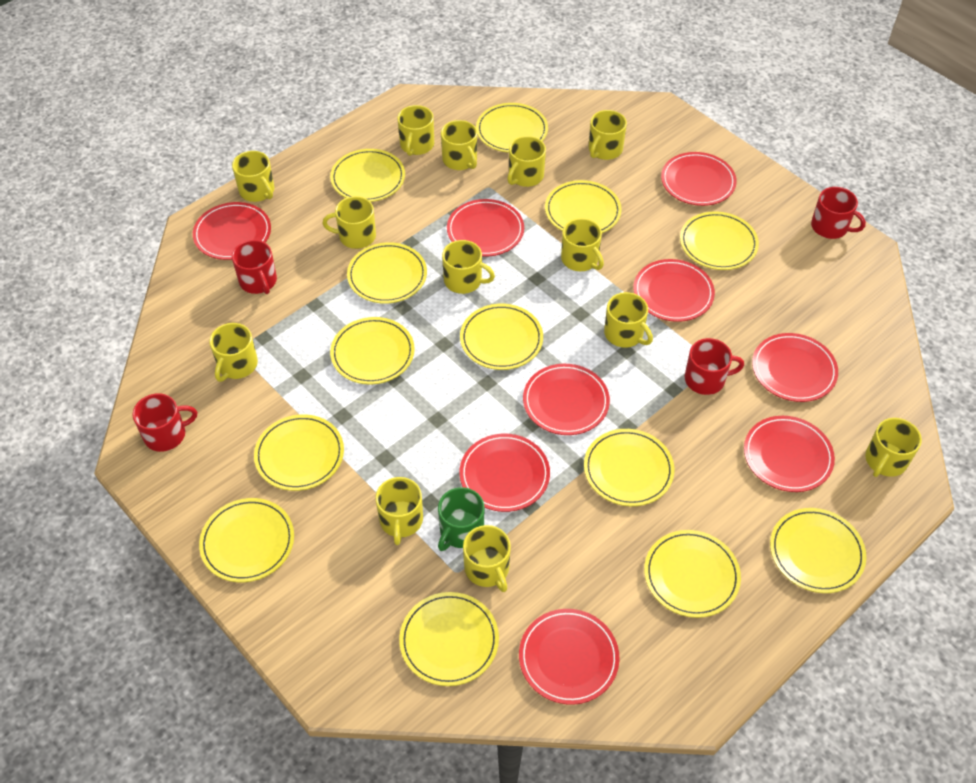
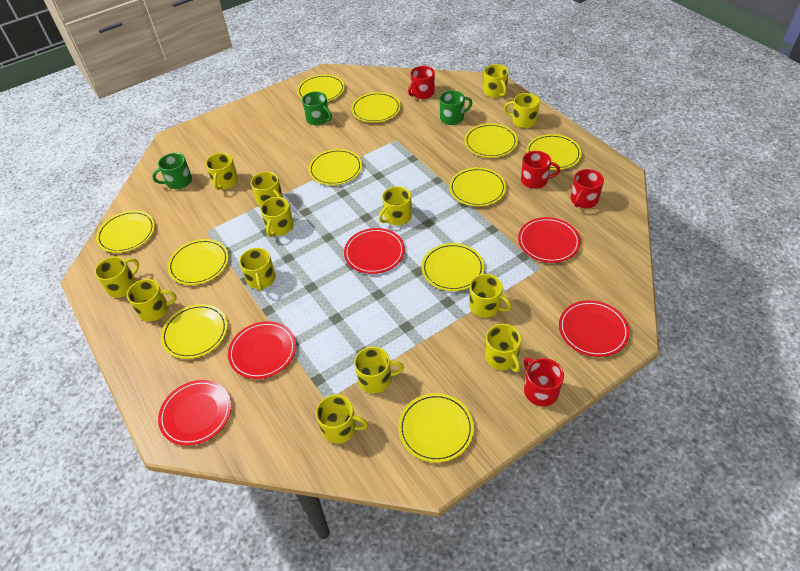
green mug: [438,487,484,551] = 1 -> [152,153,192,189] [302,91,332,126] [440,90,472,125] = 3
red plate: [193,202,271,260] [447,199,524,257] [460,434,550,512] [519,609,619,705] [523,364,610,435] [633,259,715,322] [661,152,737,206] [744,416,835,492] [752,333,838,402] = 9 -> [158,380,231,446] [228,321,296,379] [344,228,405,274] [518,217,581,263] [559,300,630,357] = 5
yellow plate: [199,498,294,582] [254,414,344,491] [330,149,405,202] [330,317,415,385] [347,242,427,304] [399,592,499,686] [460,304,543,370] [476,103,548,153] [545,180,622,233] [584,429,675,506] [644,530,741,618] [680,211,759,270] [770,508,866,593] = 13 -> [96,211,155,253] [161,304,228,359] [168,239,229,285] [297,75,345,102] [308,149,362,185] [351,92,401,123] [398,393,474,463] [421,243,484,291] [449,167,506,207] [464,123,518,158] [526,134,582,170] = 11

